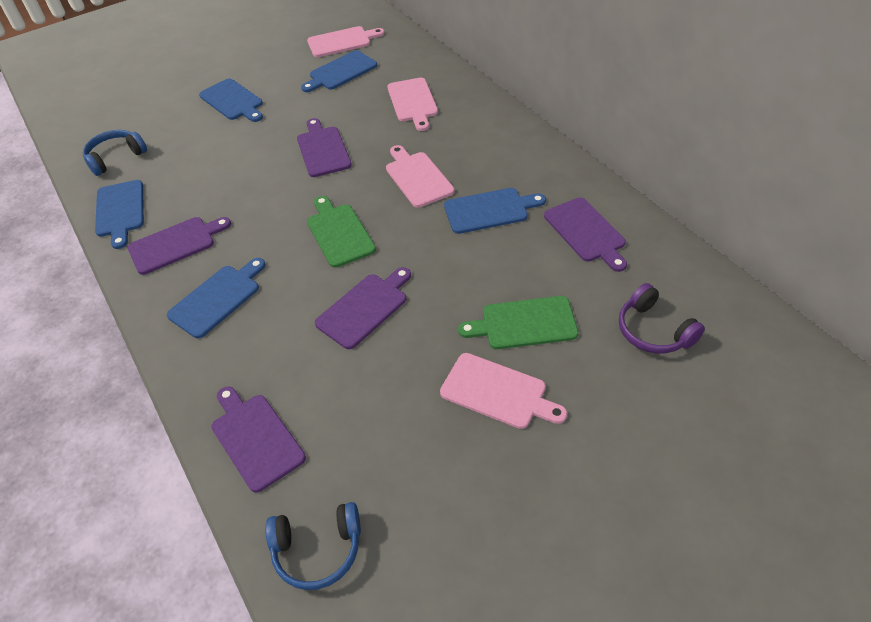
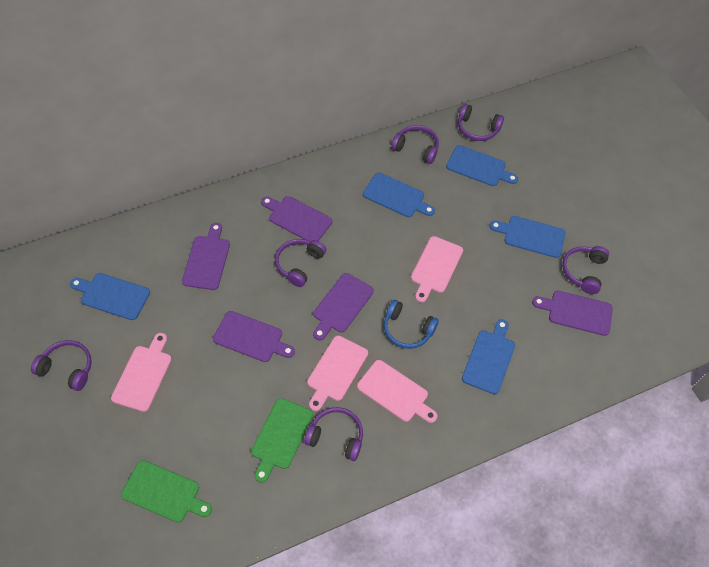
blue headphones: [83,130,147,176] [265,502,361,590] = 2 -> [384,300,439,349] = 1
purple headphones: [619,283,705,354] = 1 -> [31,340,92,391] [275,239,326,287] [304,407,363,461] [391,125,439,164] [458,103,504,141] [562,246,609,294] = 6

